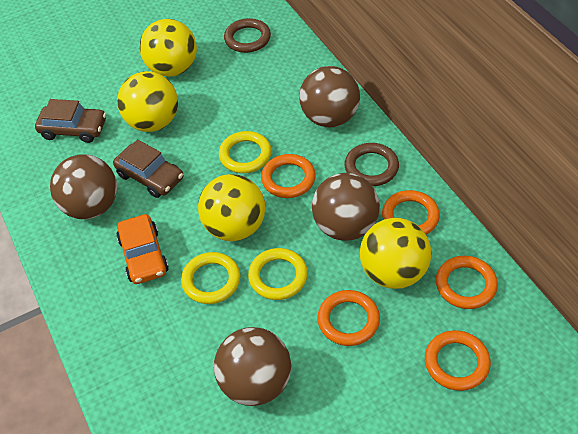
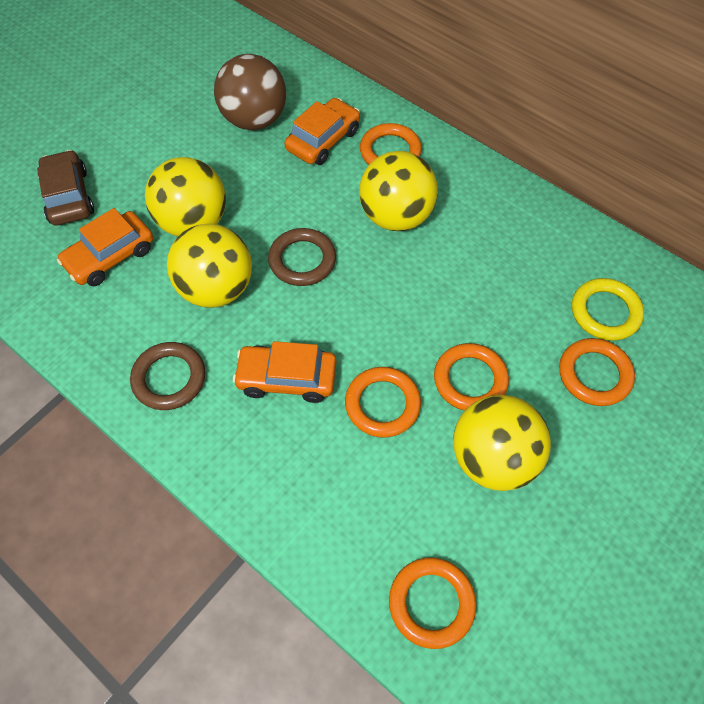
brown ball: [50,154,117,219] [214,327,291,406] [299,66,360,127] [312,173,380,241] = 4 -> [214,54,286,130] = 1
brown car: [35,99,106,143] [113,139,183,198] = 2 -> [37,150,94,225] = 1
orange car: [116,214,169,284] = 1 -> [57,208,153,286] [233,341,336,403] [284,98,360,165] = 3
yellow ring: [181,252,240,304] [219,131,272,173] [248,248,308,300] = 3 -> [572,278,644,341] = 1

